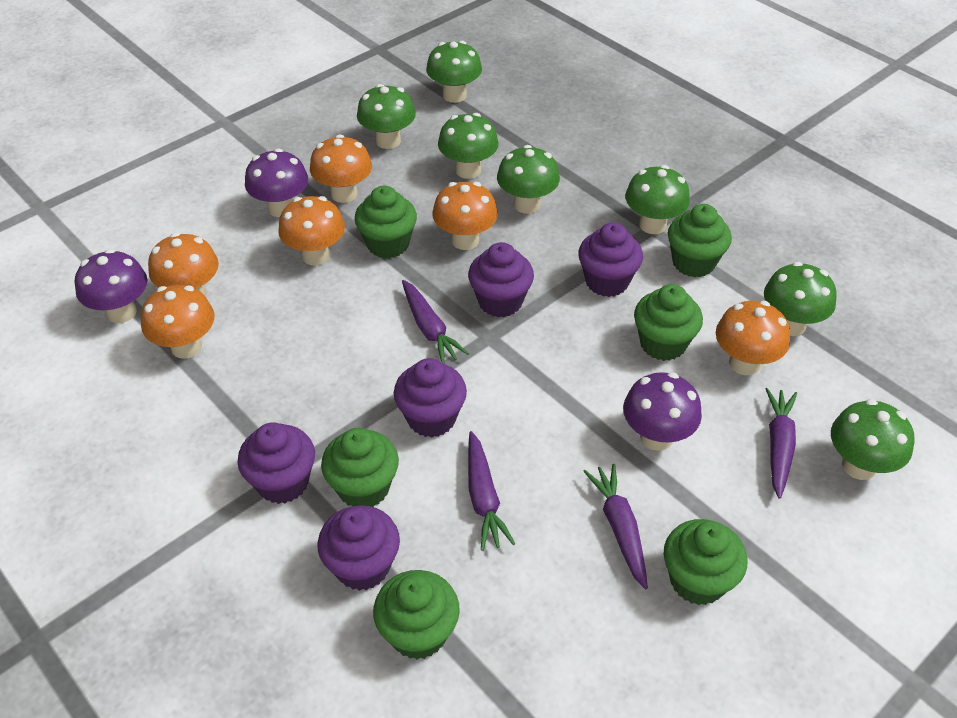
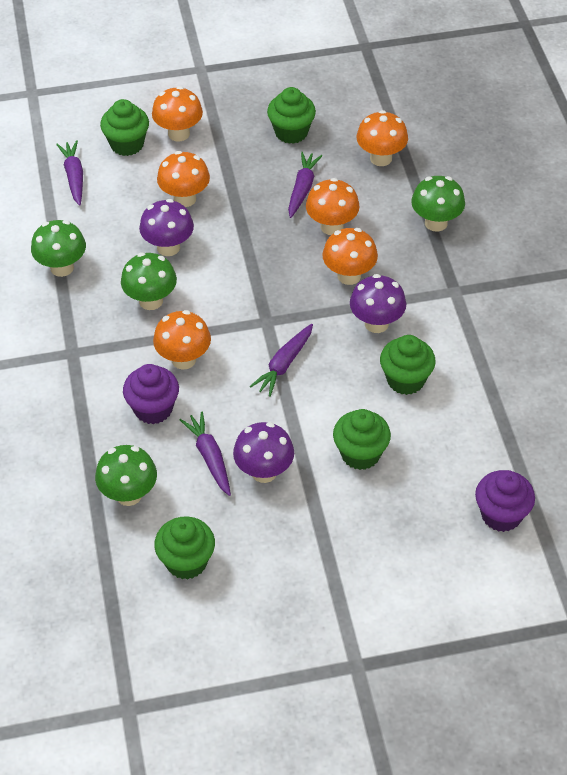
green cupcake: [321,428,399,507] [355,186,417,258] [373,570,460,660] [634,284,703,361] [664,519,747,605] [668,204,732,277] = 6 -> [100,99,149,156] [154,516,215,580] [267,87,316,144] [333,409,391,470] [380,335,436,395] = 5
green mushroom: [357,84,416,149] [426,41,482,103] [438,113,499,179] [497,145,560,214] [625,165,690,234] [764,262,837,336] [831,399,915,480] = 7 -> [31,220,86,277] [95,445,157,506] [121,252,177,310] [411,176,465,232] = 4
purple cupcake: [238,422,315,504] [318,505,400,591] [394,358,467,438] [468,242,534,317] [578,223,643,297] = 5 -> [123,364,179,424] [475,470,535,532] = 2

